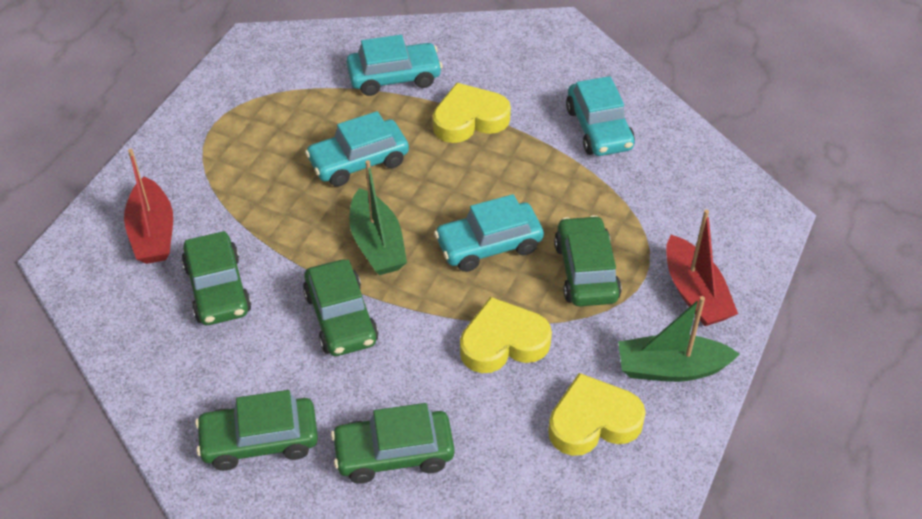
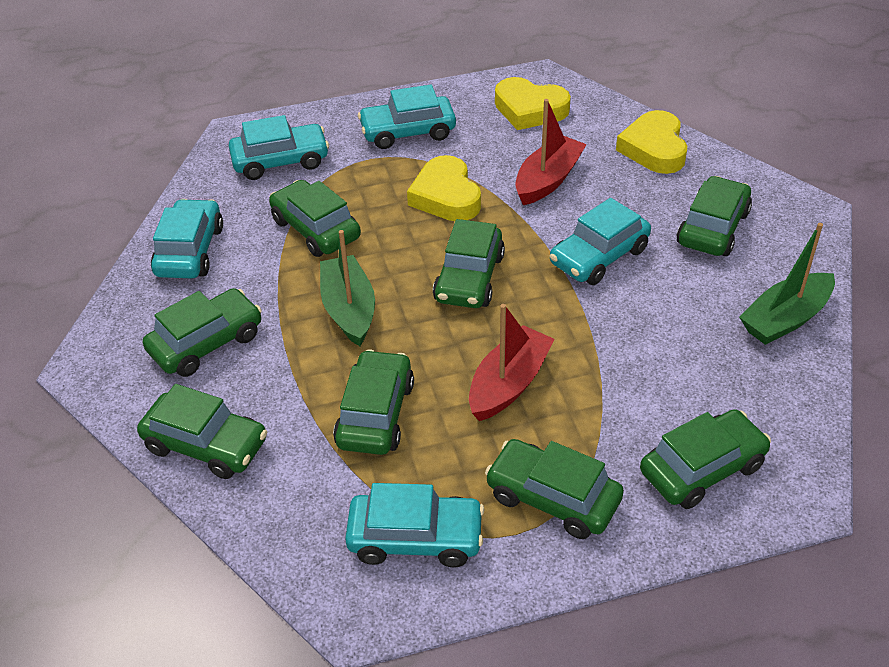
green car: [181,231,252,325] [195,390,318,471] [303,259,378,356] [331,403,455,484] [554,215,622,306] = 5 -> [137,384,267,479] [143,288,262,377] [269,180,361,257] [333,349,414,455] [433,219,505,308] [485,439,624,539] [640,409,771,509] [677,176,752,256] = 8
turquoise car: [305,111,409,187] [346,35,443,96] [434,194,544,272] [566,76,635,156] = 4 -> [151,199,223,278] [229,115,329,180] [345,483,484,567] [358,85,456,149] [550,198,651,285] = 5

